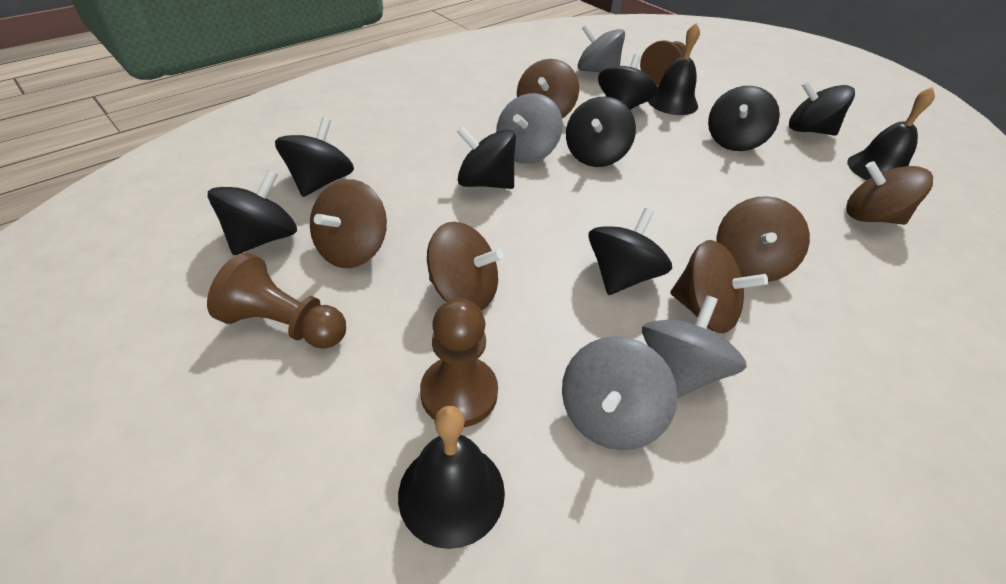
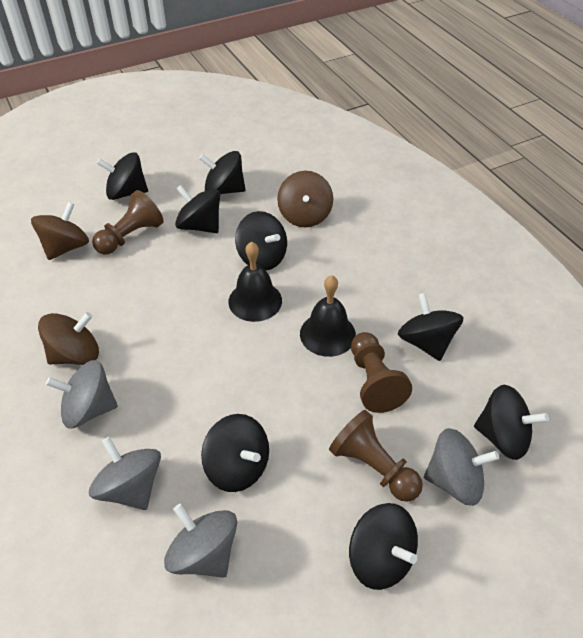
black bell: [398,406,505,549] [648,23,700,115] [847,87,935,181] = 3 -> [228,242,282,322] [300,275,356,357] = 2
brown spinning top: [310,179,387,268] [427,222,504,311] [517,59,579,118] [670,240,768,333] [717,196,810,282] [846,161,933,225] = 6 -> [31,202,89,260] [38,312,99,365] [277,171,333,228] = 3

